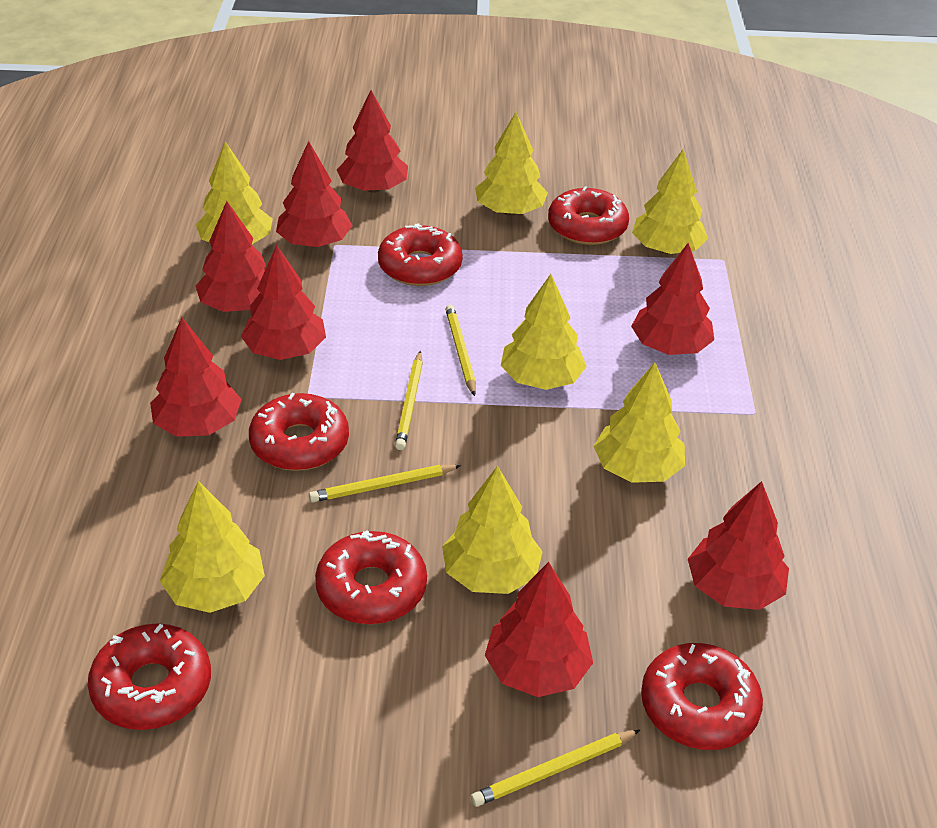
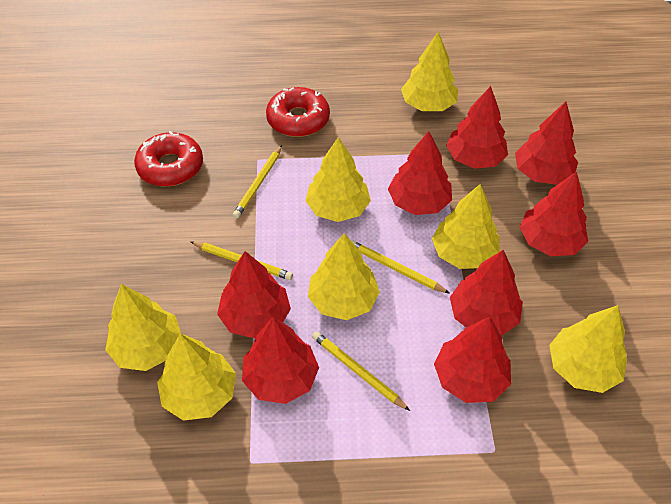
red donut: [88,623,211,730] [249,393,349,471] [315,530,427,624] [378,223,463,286] [548,186,629,245] [641,643,763,750] = 6 -> [134,131,203,187] [266,87,330,137] = 2

